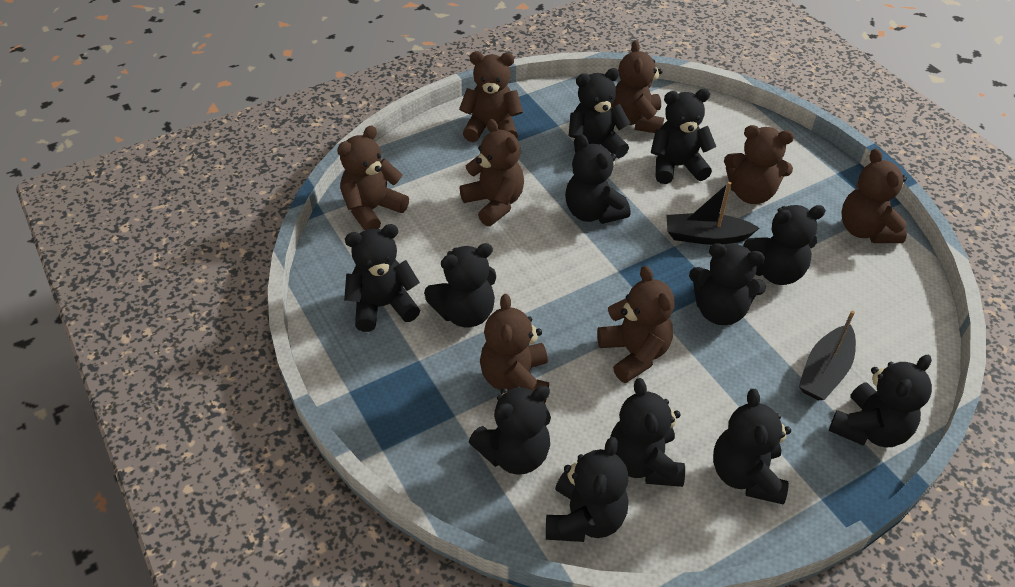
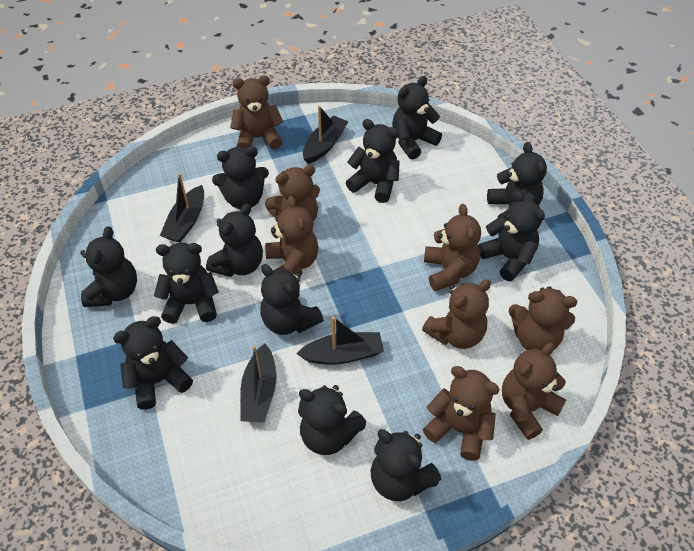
black boat: [666,182,759,245] [799,311,856,400] = 2 -> [160,173,204,243] [240,343,276,423] [297,317,384,365] [303,106,348,164] = 4

